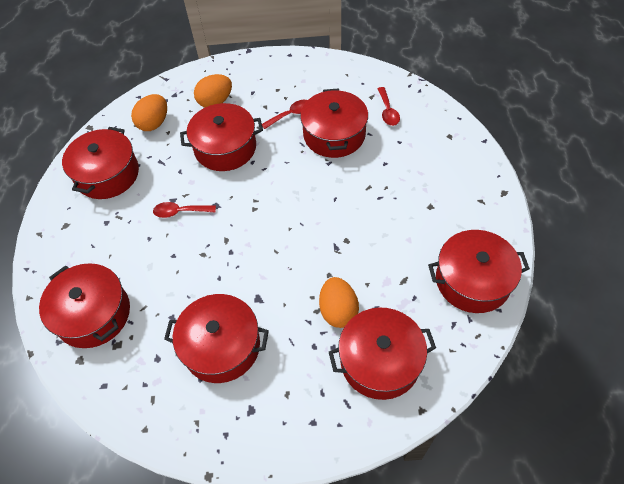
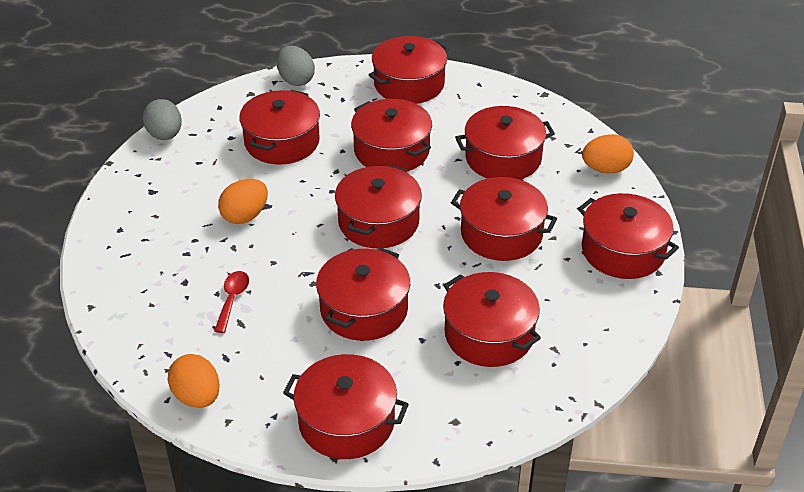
grey egg: none = 0 -> [143,99,182,140] [276,46,315,86] = 2
red pot: [39,263,130,348] [62,127,139,199] [164,294,269,383] [180,103,263,171] [300,88,368,158] [329,308,436,400] [428,230,530,313] = 7 -> [239,90,320,165] [283,354,409,459] [316,247,410,341] [335,165,422,248] [351,99,432,171] [369,36,449,104] [443,272,541,367] [451,177,557,261] [455,106,555,180] [578,193,679,279] = 10
red spoon: [153,202,216,218] [262,100,308,129] [378,87,400,126] = 3 -> [214,271,249,333] = 1

